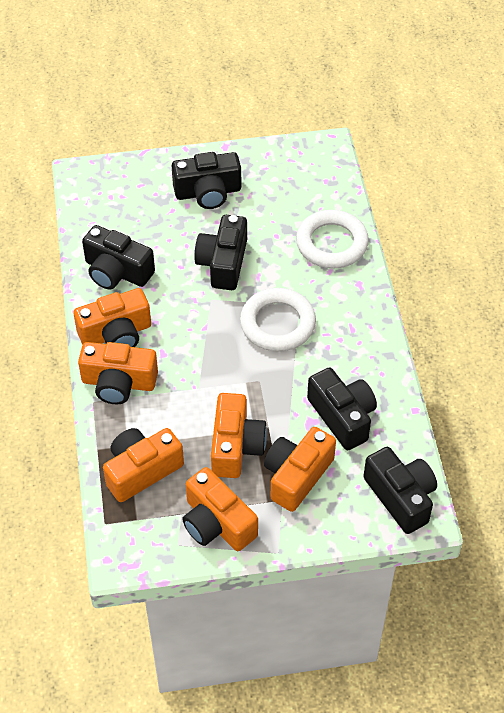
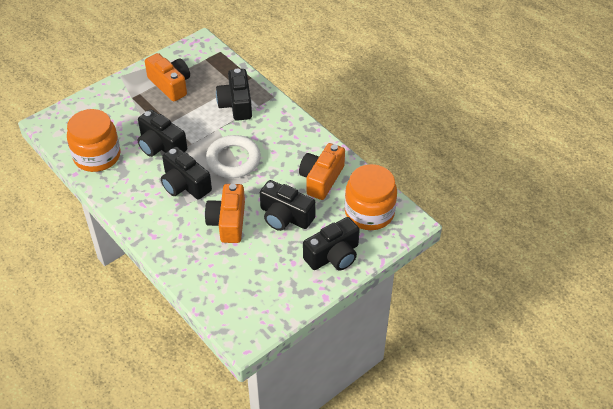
orange camera: [73,288,151,347] [78,342,158,404] [103,428,184,502] [182,467,258,551] [211,393,267,478] [264,427,336,512] = 6 -> [145,53,190,102] [205,184,245,243] [299,143,345,200] = 3
orange jar: none = 0 -> [67,109,121,172] [345,164,397,230] = 2
white ring: [240,288,316,352] [296,210,369,269] = 2 -> [206,135,261,178] = 1

